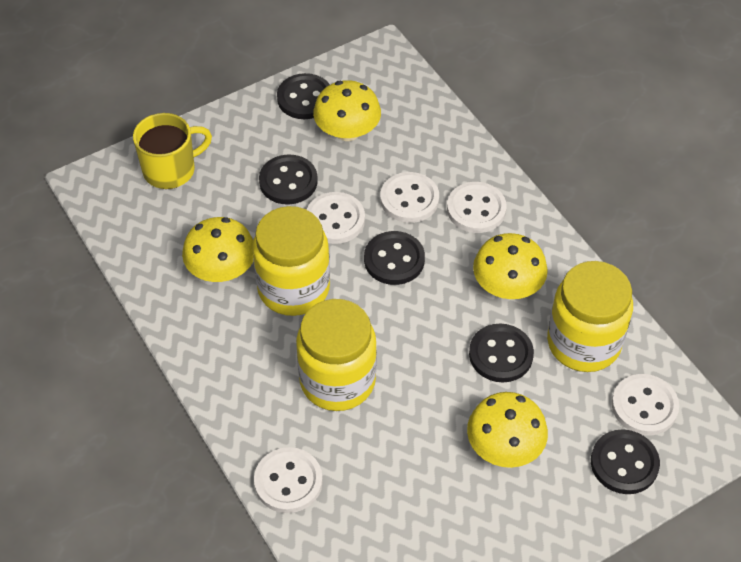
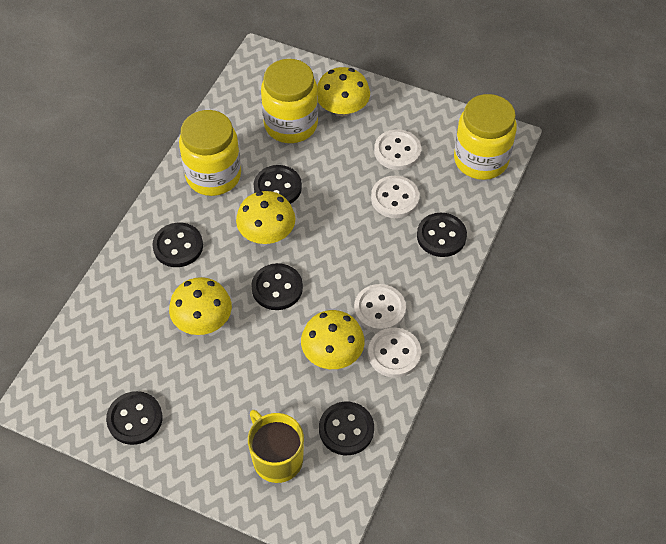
black button: [259,154,318,205] [277,73,330,119] [364,231,425,285] [469,324,534,382] [591,429,660,494] = 5 -> [106,391,163,445] [152,223,203,267] [251,263,303,310] [254,165,302,204] [319,402,374,455] [417,213,467,257] = 6
white button: [254,447,323,513] [306,192,365,244] [380,172,439,223] [447,182,507,233] [612,374,679,436] = 5 -> [354,284,406,332] [368,328,421,378] [371,176,420,218] [374,129,421,170] = 4

